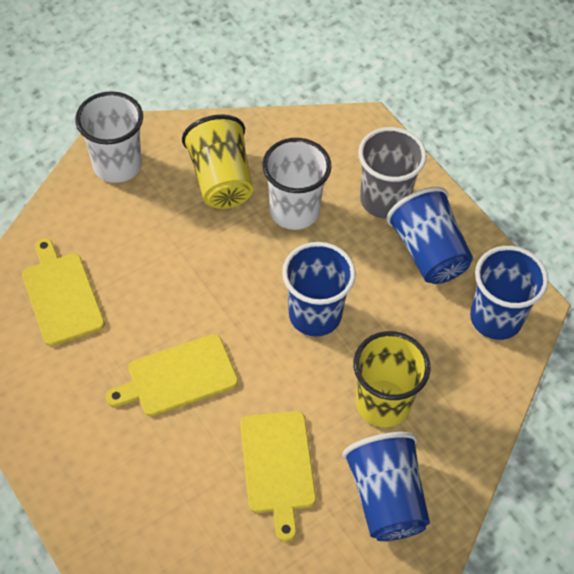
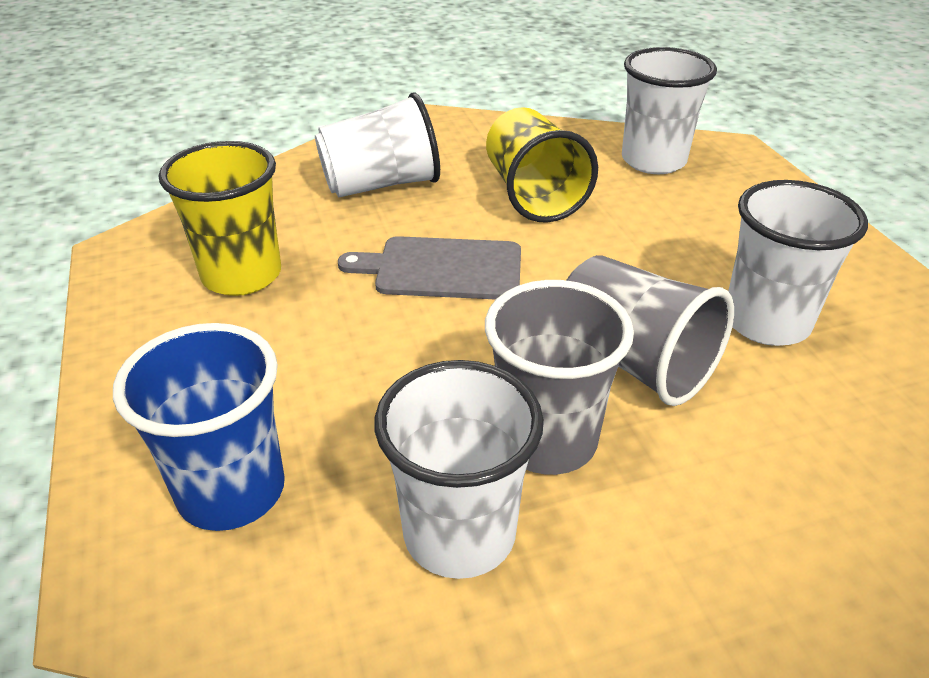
blue cup: [282,242,356,337] [342,432,430,541] [386,187,473,284] [470,246,549,340] = 4 -> [113,323,285,531] = 1
grey cup: [358,127,427,219] = 1 -> [485,280,634,475] [566,255,734,406] = 2
grey cutting board: none = 0 -> [338,236,521,300] = 1
white cup: [75,91,143,183] [262,138,331,230] = 2 -> [315,92,440,197] [374,360,544,579] [622,47,717,174] [728,180,868,346] = 4
yellow cutting board: [22,238,105,346] [106,334,238,416] [240,411,316,542] = 3 -> none = 0

